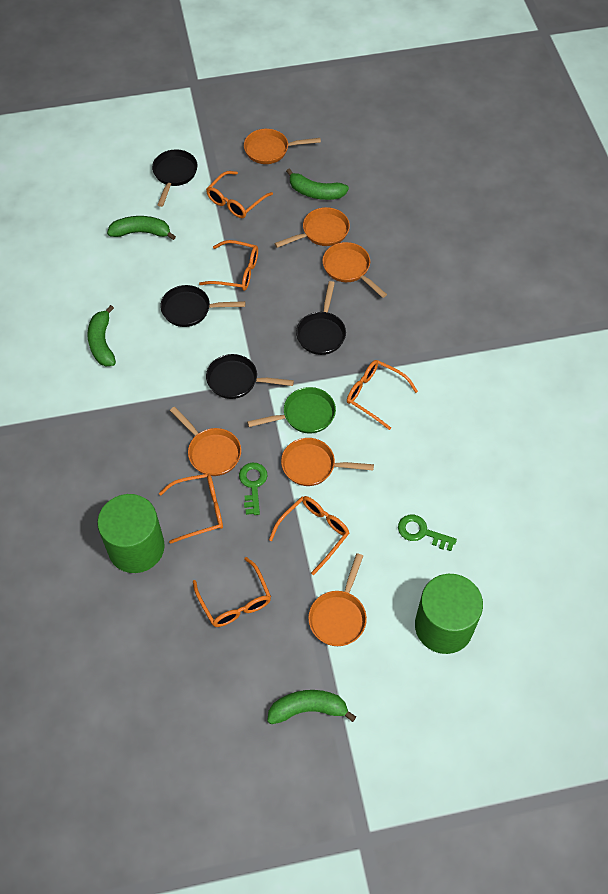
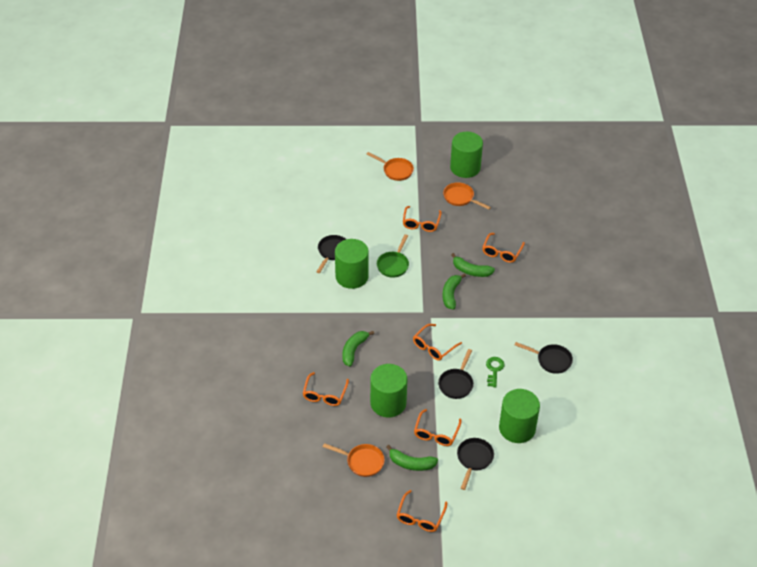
green cylinder: [97,494,165,573] [415,574,483,654] = 2 -> [335,239,369,289] [370,364,407,418] [450,132,483,178] [499,389,540,443] = 4
green key: [239,463,267,515] [398,515,457,551] = 2 -> [486,357,504,387] = 1
orange pan: [170,407,241,476] [244,129,321,164] [274,207,350,248] [281,438,374,486] [308,553,367,646] [322,242,387,298] = 6 -> [323,443,385,477] [367,152,414,181] [443,182,491,210] = 3

